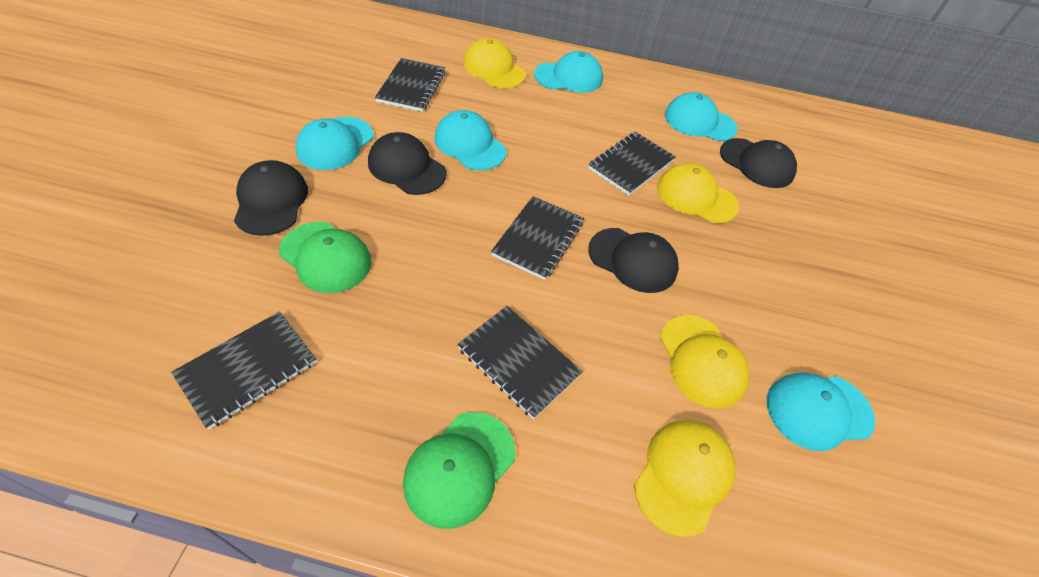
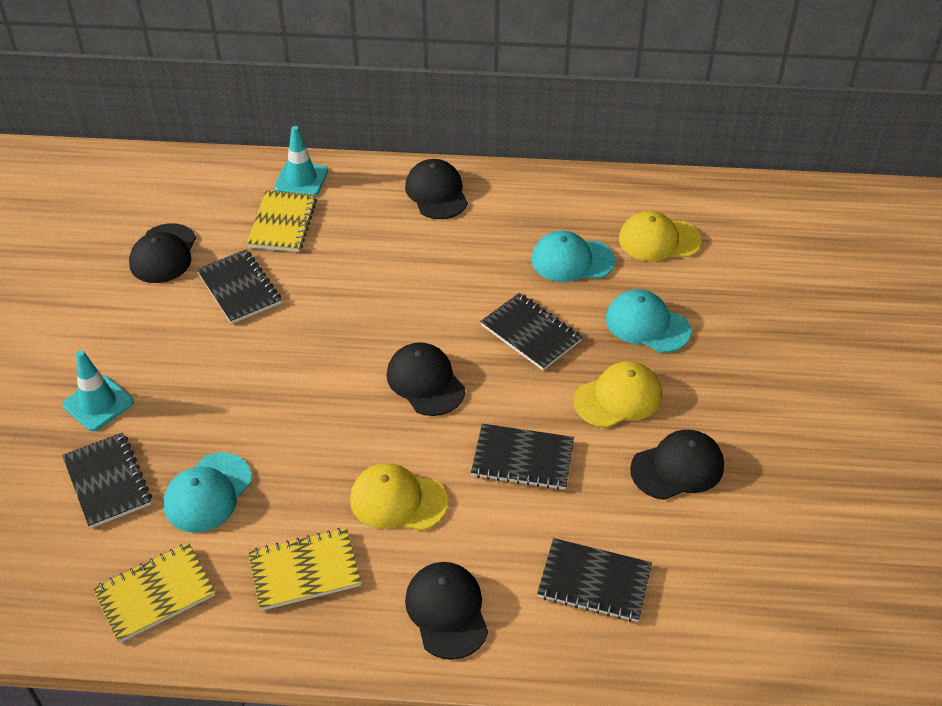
black cap: [234,160,308,236] [368,132,447,195] [588,228,679,293] [720,138,797,188] = 4 -> [129,223,196,283] [387,342,465,416] [405,159,468,219] [405,562,488,660] [630,430,724,500] = 5
green cap: [279,222,371,293] [403,412,515,529] = 2 -> none = 0
turquoise cap: [295,117,374,170] [435,110,507,170] [534,51,603,93] [665,92,737,141] [767,373,875,451] = 5 -> [164,452,252,533] [531,230,615,282] [606,289,691,353] = 3
turquoise traffic cone: none = 0 -> [63,350,134,431] [274,126,328,196] = 2
yellow cap: [463,38,526,88] [634,420,736,537] [657,163,739,223] [660,315,749,408] = 4 -> [350,463,448,531] [573,361,662,428] [619,211,702,261] = 3
yellow notebook: none = 0 -> [93,543,216,643] [247,190,317,252] [248,528,361,611] = 3

